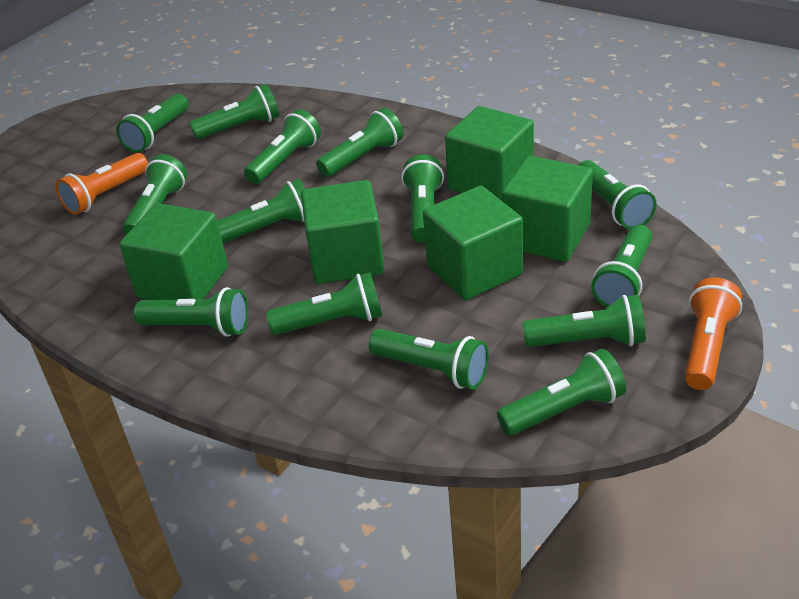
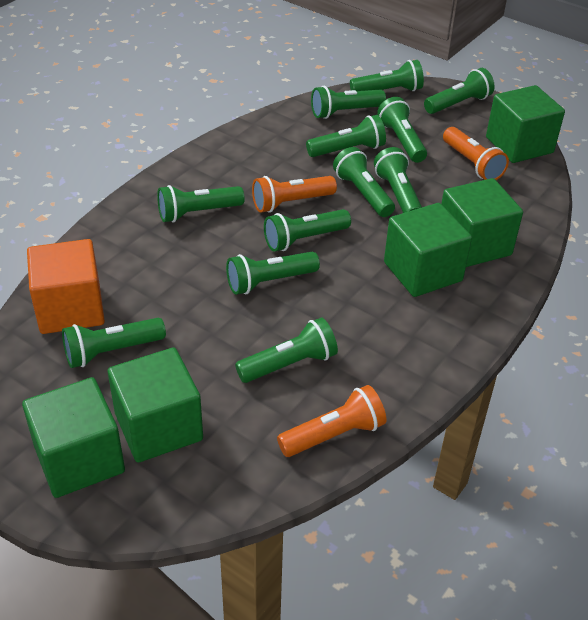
green flashlight: [116,94,188,153] [122,155,187,235] [134,287,248,337] [189,84,279,140] [217,179,305,243] [244,109,321,184] [266,272,382,335] [316,108,403,177] [369,329,489,390] [401,154,444,243] [497,349,626,435] [522,295,646,347] [579,160,657,229] [591,225,652,307] = 14 -> [62,318,166,368] [157,185,245,223] [226,252,320,295] [235,318,338,383] [264,209,351,252] [306,115,386,157] [311,86,386,119] [333,147,395,217] [350,60,424,91] [374,147,422,213] [377,97,427,163] [424,68,494,114] = 12
orange cube: none = 0 -> [27,239,105,334] = 1
orange flashlight: [56,153,148,215] [685,277,742,390] = 2 -> [252,176,337,213] [277,385,387,457] [443,127,509,180] = 3

